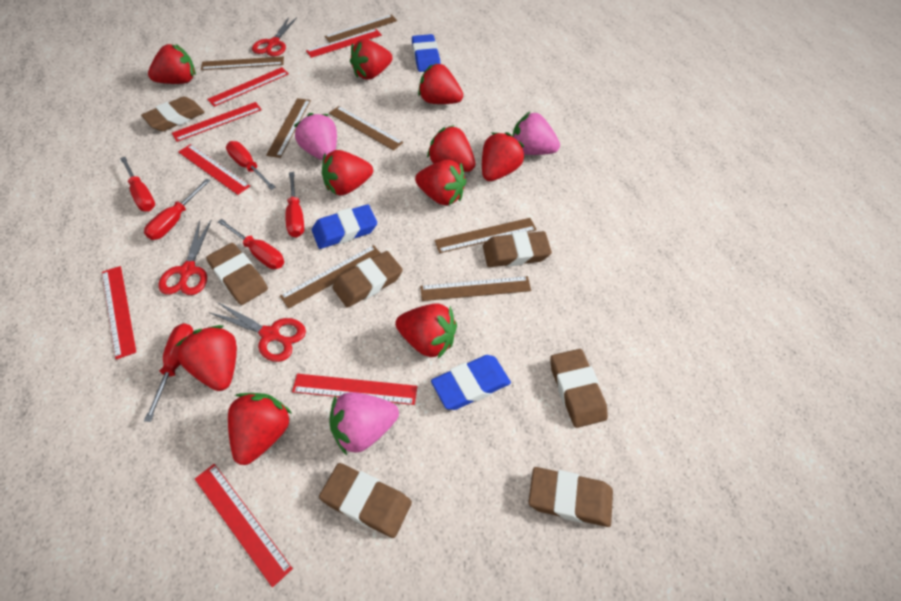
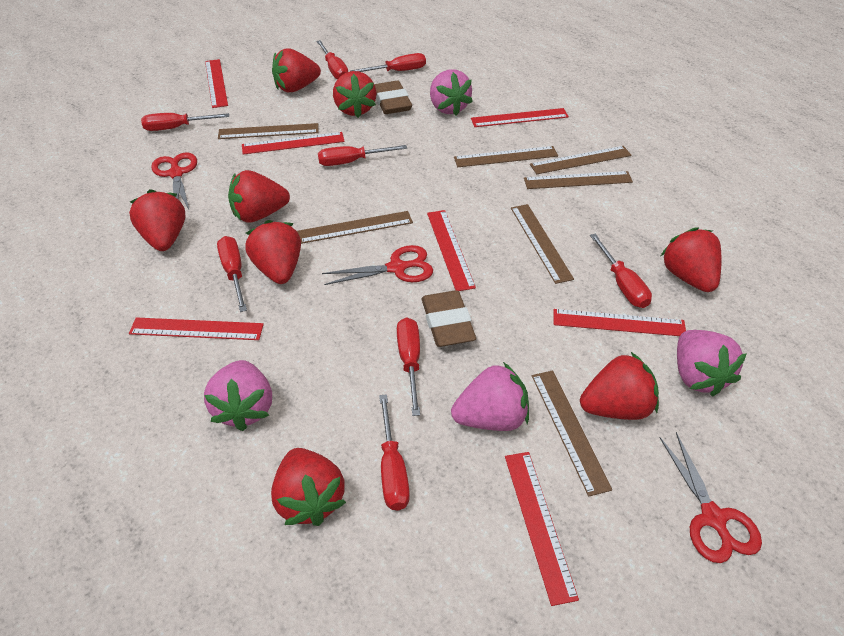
blue eraser: [312,204,377,249] [412,34,441,72] [431,355,511,410] = 3 -> none = 0
brown eraser: [141,96,205,131] [206,243,268,305] [319,463,412,538] [332,251,403,308] [483,231,552,267] [529,467,613,527] [550,349,608,428] = 7 -> [375,81,412,114] [421,290,476,347] = 2
pink strawberry: [294,113,337,161] [329,392,399,455] [512,111,560,155] = 3 -> [204,360,272,431] [430,69,473,116] [451,362,529,431] [677,330,747,397] = 4
red screwdriver: [120,157,155,211] [144,178,211,240] [144,323,193,422] [218,219,284,269] [226,141,275,190] [286,172,304,238] = 6 -> [141,113,229,131] [217,236,247,312] [316,40,348,79] [318,145,407,166] [350,53,426,72] [379,394,410,511] [397,317,420,416] [590,233,652,308] = 8
red strawberry: [148,44,196,84] [175,325,237,391] [228,393,292,465] [322,150,373,195] [350,39,392,80] [395,303,457,359] [415,160,466,205] [418,63,463,104] [427,125,476,172] [482,132,524,181] = 10 -> [129,189,186,251] [228,170,290,223] [245,220,301,284] [271,448,346,526] [272,48,321,92] [333,71,377,118] [580,352,659,420] [661,227,721,292] = 8

